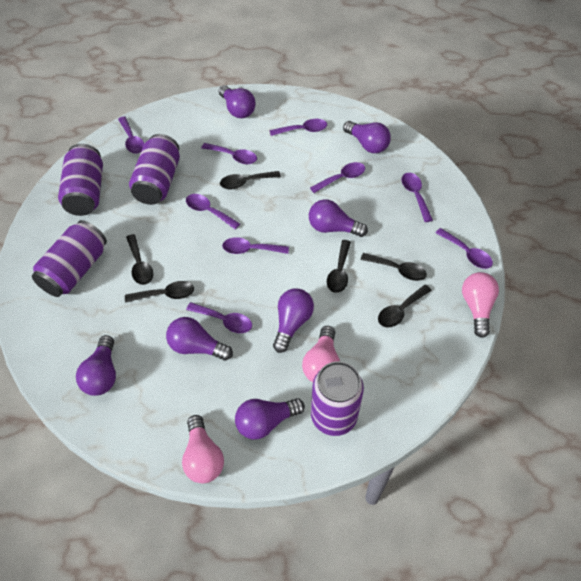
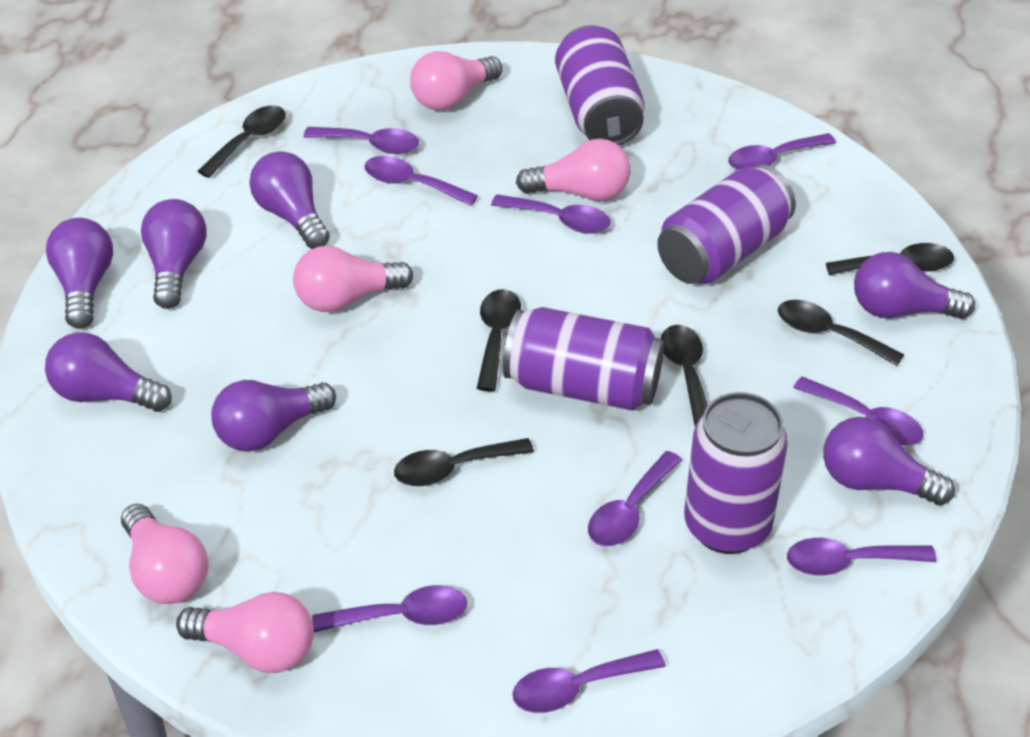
pink light bulb: [182,415,224,483] [302,326,340,382] [462,272,499,338] = 3 -> [121,504,209,604] [176,592,314,673] [293,246,413,312] [410,51,502,111] [516,139,631,201] = 5

